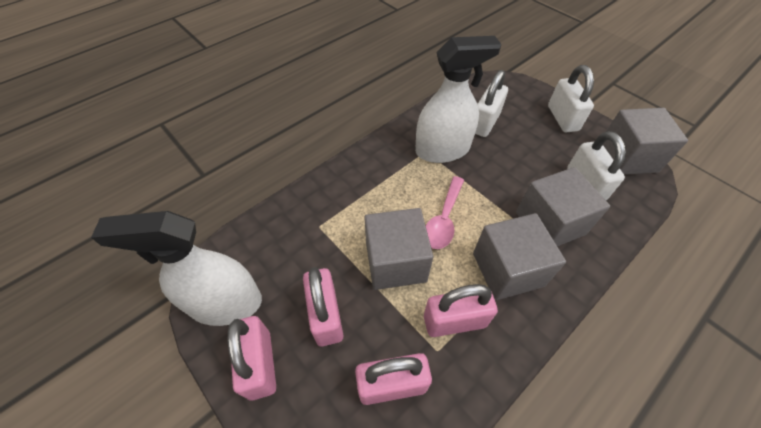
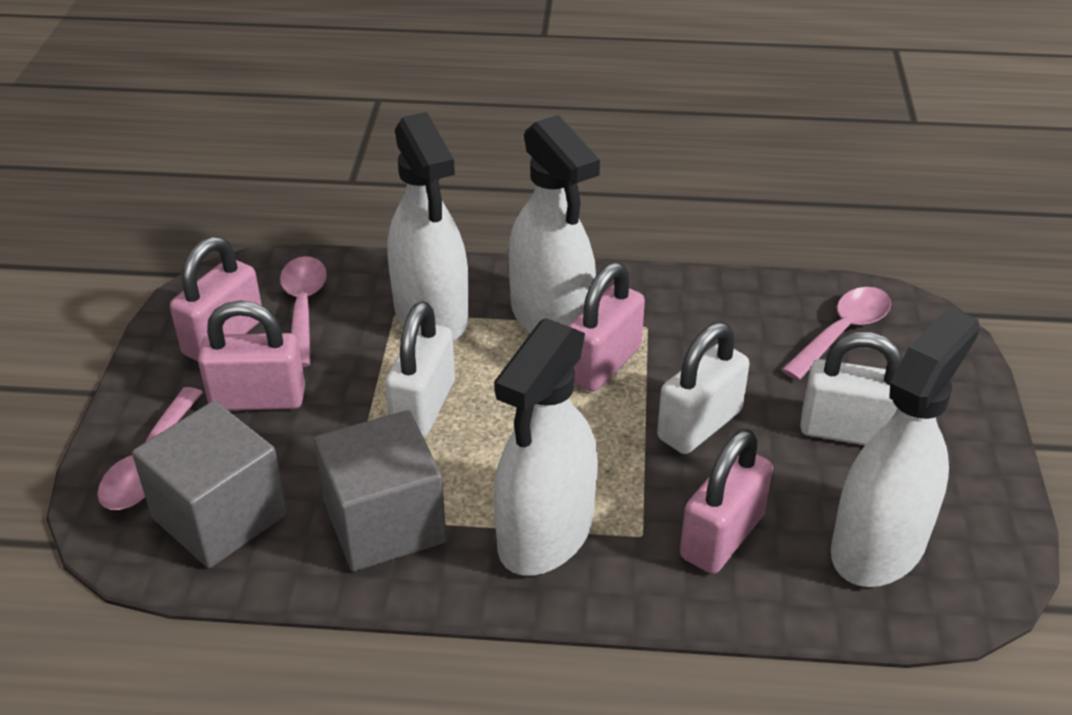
grey cube: [364,208,433,290] [473,213,566,300] [516,167,610,246] [603,108,688,175] = 4 -> [132,401,287,568] [314,410,447,572] = 2
pink spoon: [426,176,464,249] = 1 -> [97,387,203,510] [280,256,327,367] [781,287,891,381] = 3
white spray bottle: [91,211,262,326] [415,36,501,163] = 2 -> [387,112,469,341] [494,318,598,576] [508,115,600,334] [831,307,980,587] = 4

